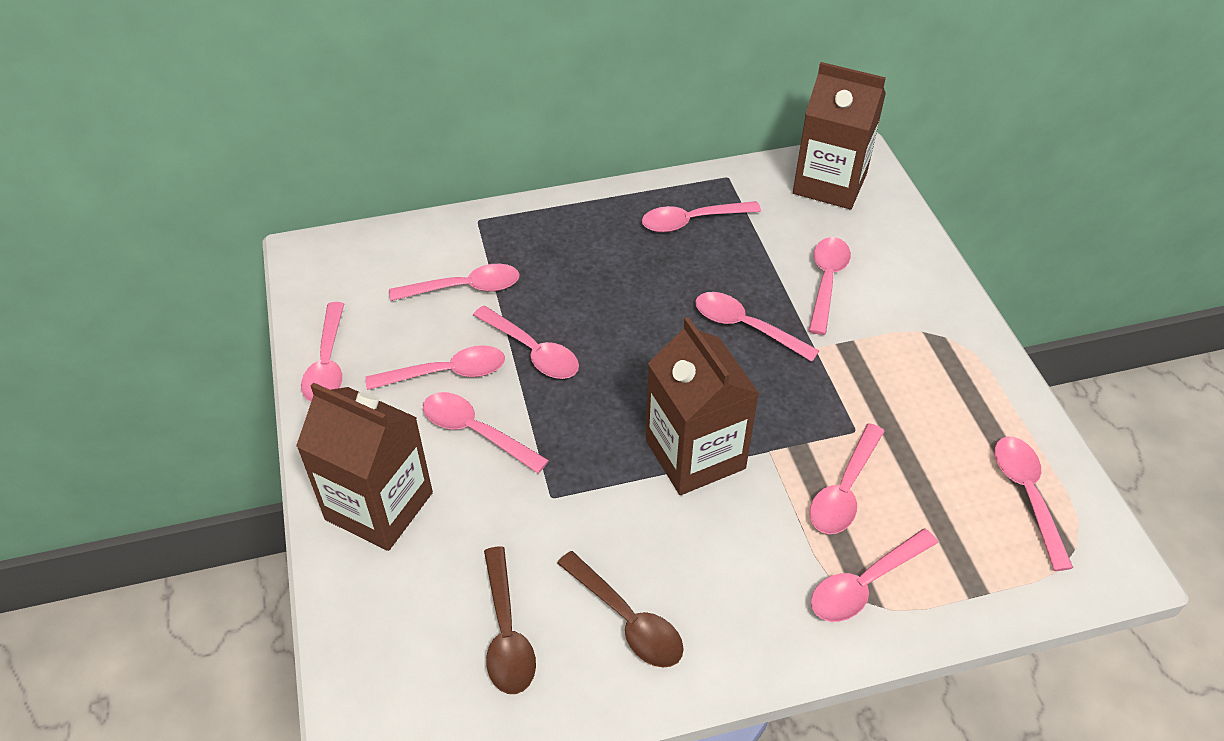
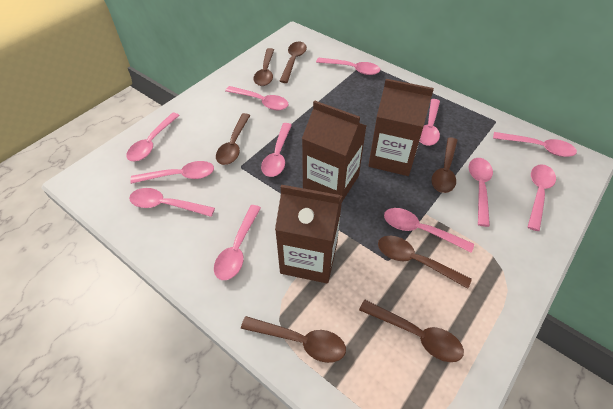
brown spoon: [484,546,536,694] [557,551,684,668] = 2 -> [216,113,251,165] [241,316,346,363] [253,48,274,86] [280,42,307,83] [359,300,464,362] [378,236,472,289] [432,137,458,193] = 7
pink spoon: [301,302,344,402] [365,345,505,390] [389,264,520,301] [423,392,549,473] [473,306,579,379] [642,201,761,233] [695,292,820,362] [809,237,851,335] [810,423,885,534] [811,529,938,622] [995,437,1073,571] = 11 -> [126,113,180,161] [129,188,215,217] [130,161,214,184] [214,205,261,280] [225,86,289,110] [261,123,292,177] [316,57,380,75] [384,208,474,253] [420,99,440,146] [469,158,493,227] [493,132,577,157] [528,164,556,231] = 12

